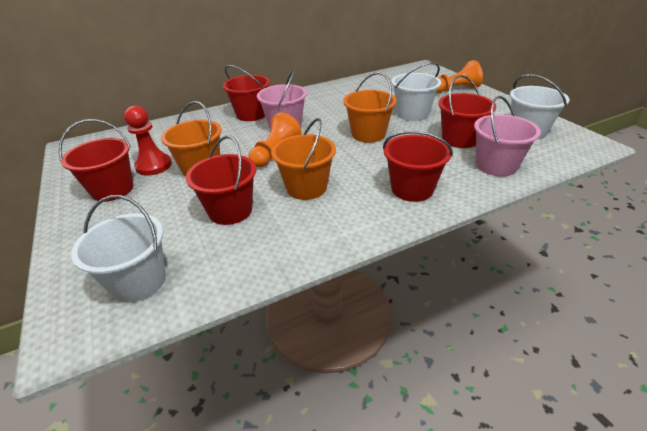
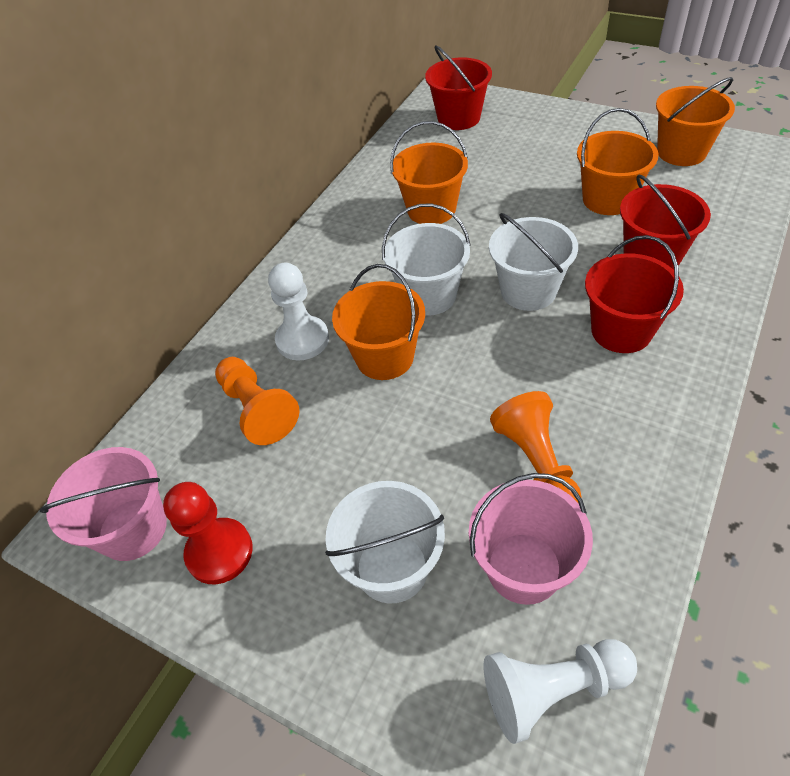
orange bucket: [161,101,222,177] [271,118,336,200] [343,72,397,143] = 3 -> [332,264,425,380] [390,121,468,224] [577,108,659,215] [656,77,735,166] = 4
red bucket: [58,119,133,202] [186,136,256,225] [223,65,270,121] [383,131,453,202] [438,75,496,148] = 5 -> [425,45,492,130] [585,235,684,353] [620,175,711,270] = 3
white pawn: none = 0 -> [268,263,329,360] [483,639,637,744] = 2

